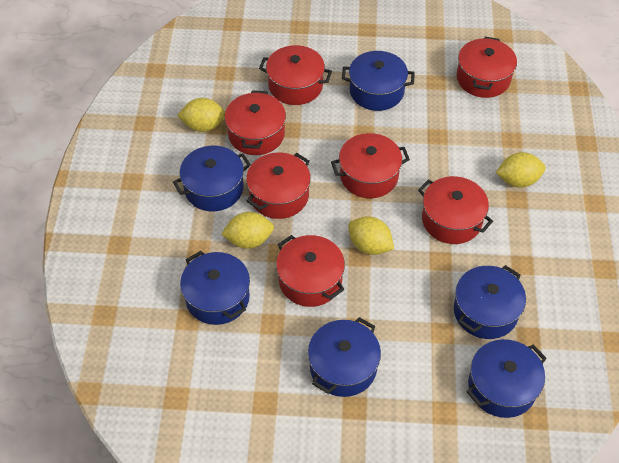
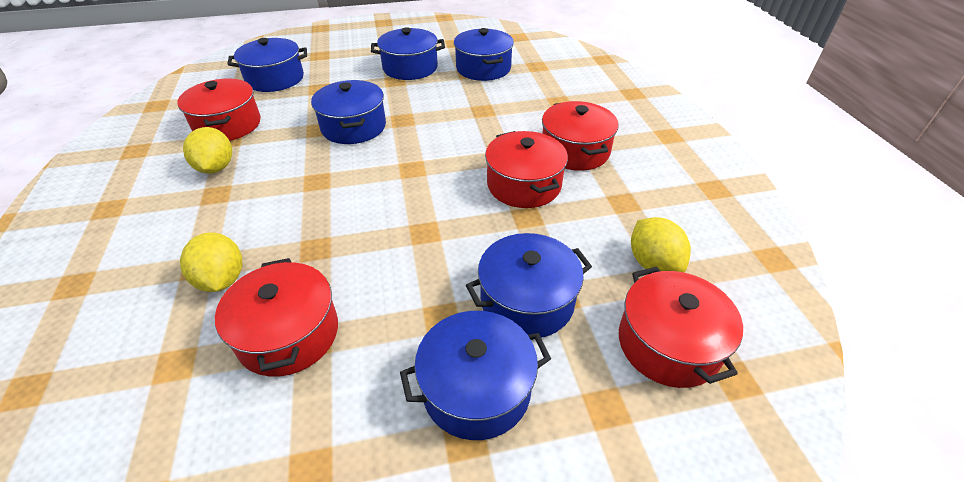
red pot: [225,90,286,155] [246,153,311,219] [259,45,332,105] [276,235,345,307] [331,133,410,198] [418,176,493,244] [457,37,517,98] = 7 -> [177,79,261,141] [215,258,338,377] [485,131,568,208] [542,101,619,171] [619,266,743,388] = 5
yellow lemon: [177,98,225,132] [221,212,274,249] [348,216,394,255] [496,152,546,188] = 4 -> [180,232,242,292] [183,127,232,174] [631,217,691,272] = 3

